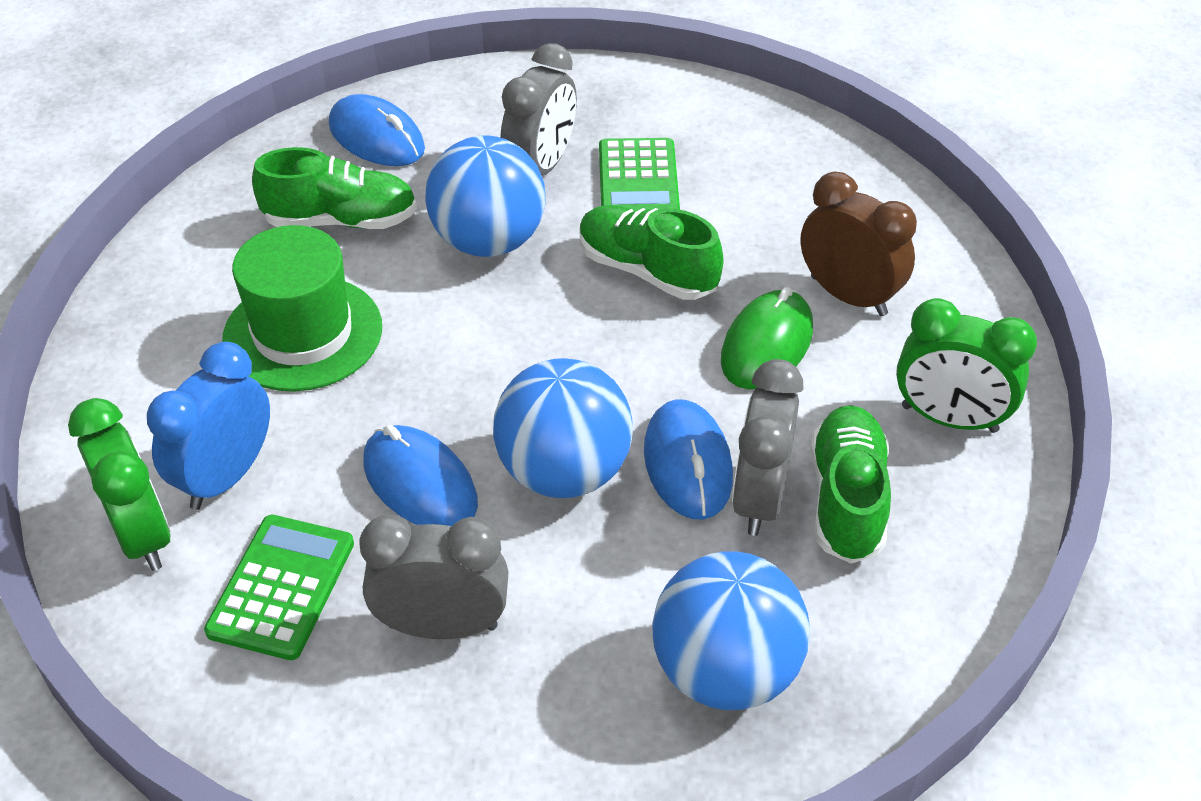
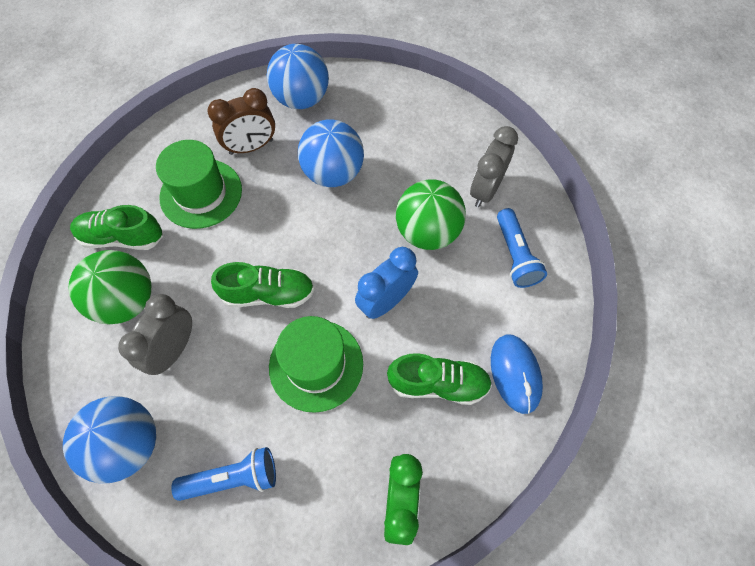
blue flashlight: none = 0 -> [171,447,276,501] [497,208,547,288] = 2
blue mouse: [329,94,425,166] [363,425,478,526] [644,399,733,520] = 3 -> [491,334,543,414] = 1
green ball: none = 0 -> [68,250,151,325] [396,179,466,250] = 2
green calculator: [204,515,354,660] [599,138,680,211] = 2 -> none = 0
green clock: [68,398,170,571] [896,298,1037,433] = 2 -> [384,454,423,545] = 1
green hat: [222,225,382,392] = 1 -> [156,140,242,229] [269,316,363,413] = 2
green mouse: [721,287,813,389] = 1 -> none = 0
grey clock: [359,515,509,639] [500,43,577,176] [732,359,804,536] = 3 -> [118,294,192,375] [470,126,518,207] = 2

